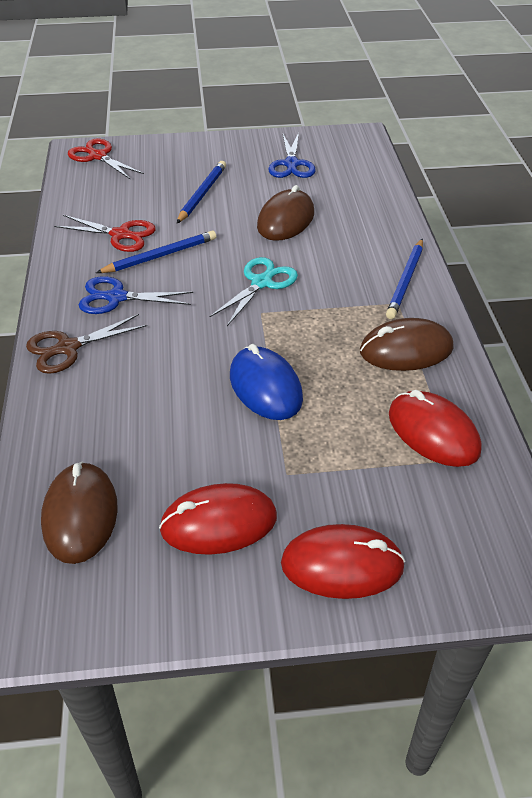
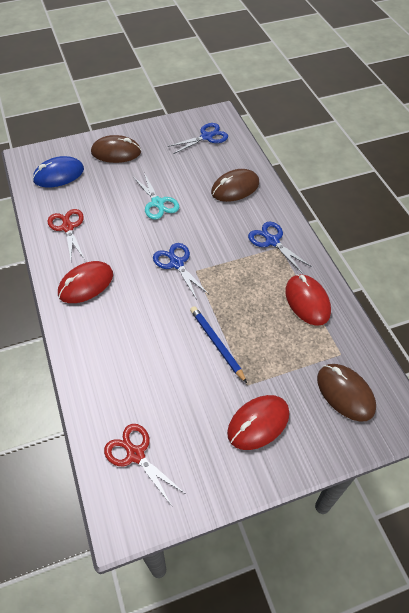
blue pencil: [96,230,216,273] [177,161,226,223] [386,239,423,319] = 3 -> [190,306,247,383] = 1
blue scissors: [79,276,193,314] [268,132,315,178] = 2 -> [153,243,209,300] [167,123,228,154] [248,222,312,273] = 3
brown scissors: [26,314,147,374] = 1 -> none = 0

